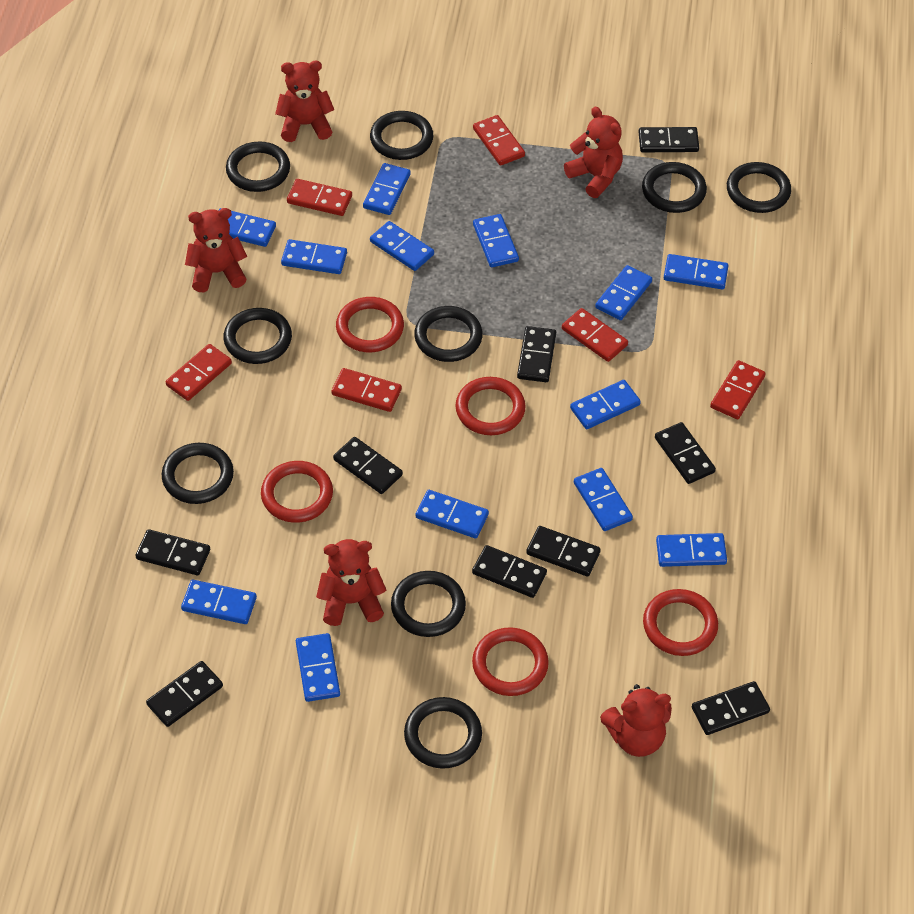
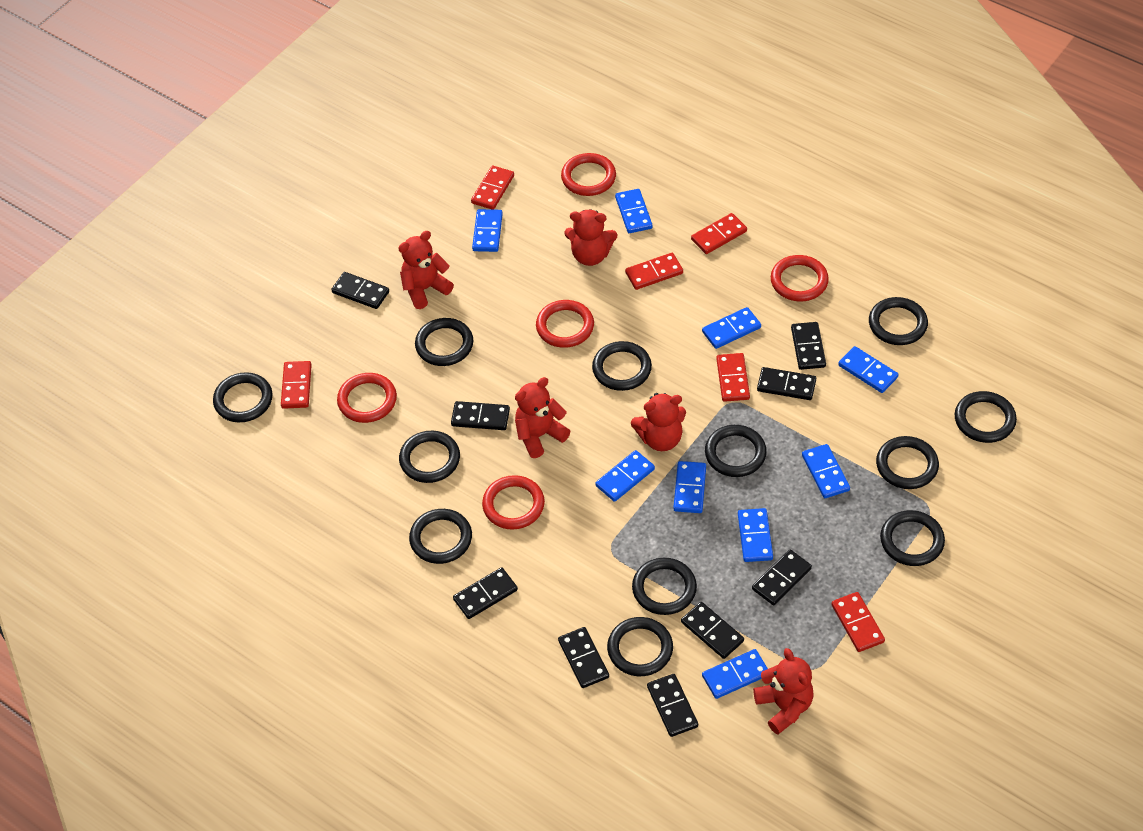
black ring: [162,443,234,504] [223,308,292,364] [226,142,290,192] [370,111,433,160] [391,571,466,637] [404,697,482,769] [414,306,483,362] [642,162,707,213] [727,162,791,213] = 9 -> [213,372,273,422] [399,431,460,483] [409,509,472,564] [415,318,473,366] [592,341,652,391] [607,617,673,676] [632,558,697,615] [705,425,767,477] [869,297,928,345] [876,436,939,489] [880,510,945,566] [955,391,1017,443] = 12
blue domino: [181,580,257,624] [219,208,276,247] [281,239,347,274] [296,633,340,702] [363,163,411,215] [370,221,434,271] [415,490,489,538] [473,214,519,267] [570,380,641,429] [574,468,633,531] [595,265,652,320] [656,533,727,567] [664,254,729,289] = 13 -> [472,209,503,252] [595,450,655,502] [615,189,653,233] [673,461,706,513] [702,307,761,349] [702,649,768,699] [738,508,773,562] [802,444,850,498] [838,346,898,393] = 9

